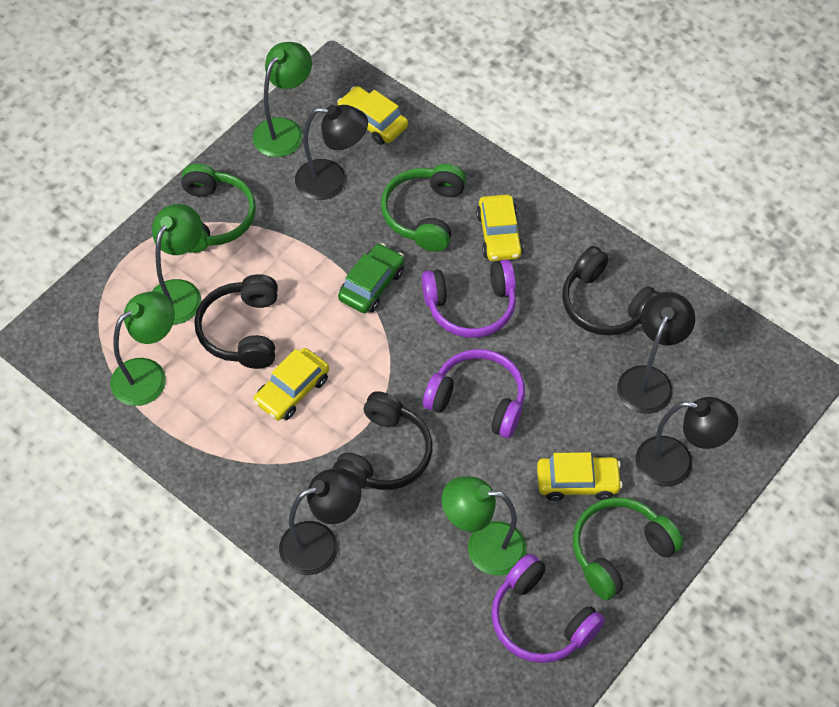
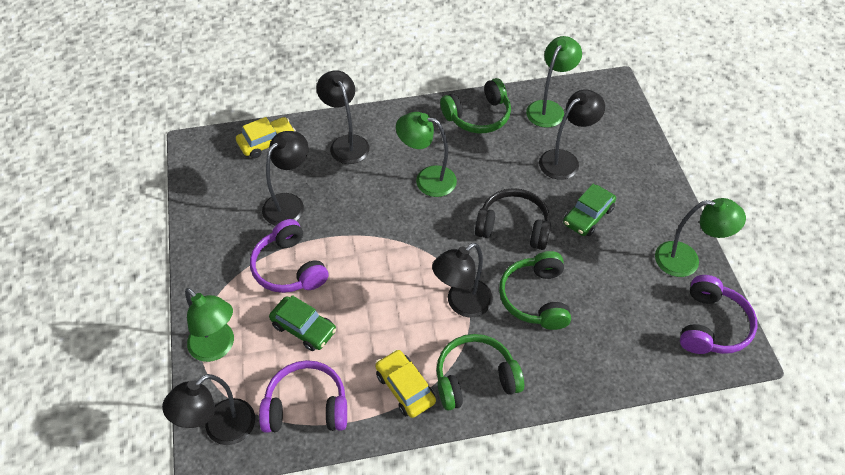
black headphones: [195,274,278,369] [333,391,433,490] [562,246,659,336] = 3 -> [475,188,551,250] = 1
black lamp: [279,468,361,575] [295,105,368,200] [617,292,695,414] [636,397,738,487] = 4 -> [162,374,255,445] [262,131,308,225] [317,70,370,164] [432,243,493,317] [539,89,605,180] = 5
green car: [338,243,404,313] = 1 -> [269,295,336,351] [563,184,616,236] = 2
yellow car: [254,348,329,420] [337,86,408,145] [476,194,524,261] [537,452,622,501] = 4 -> [236,117,296,158] [375,349,436,418] = 2

